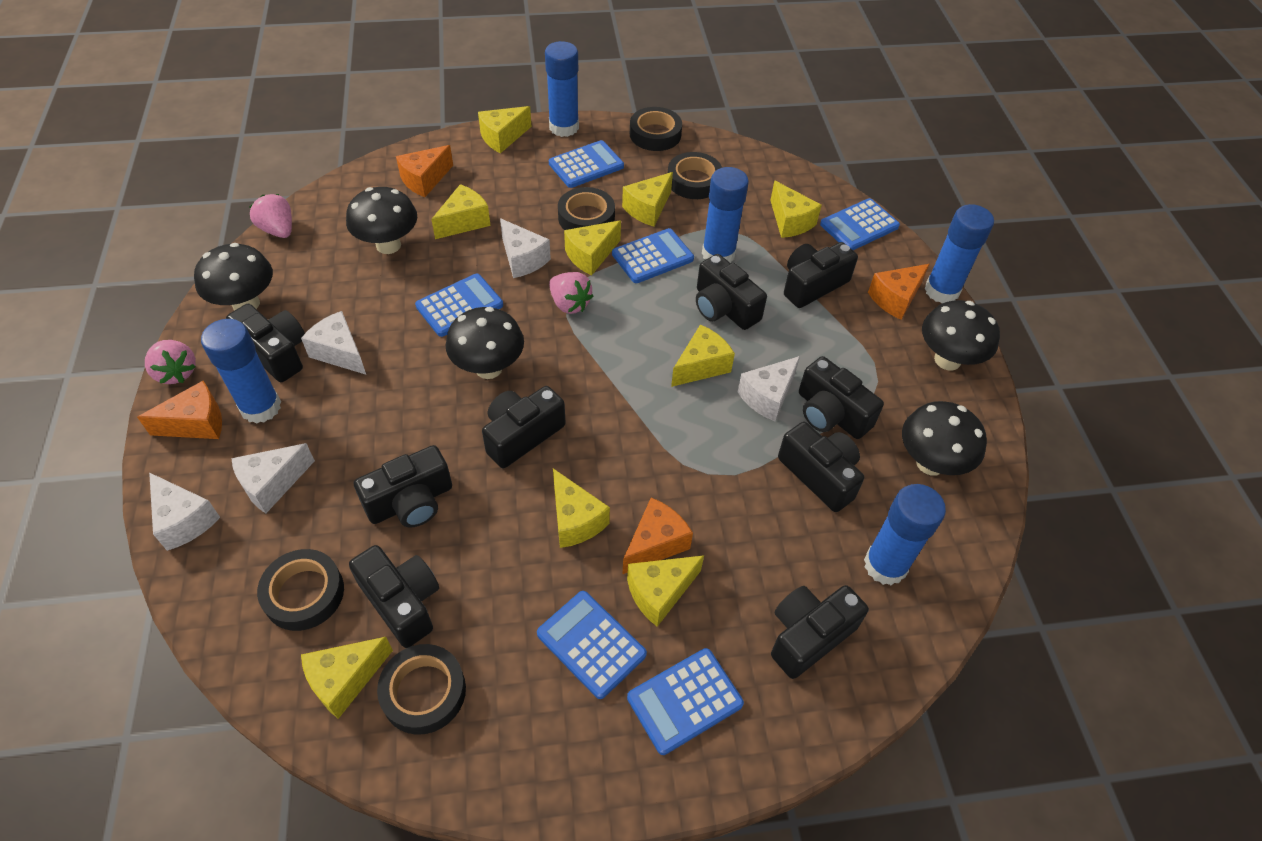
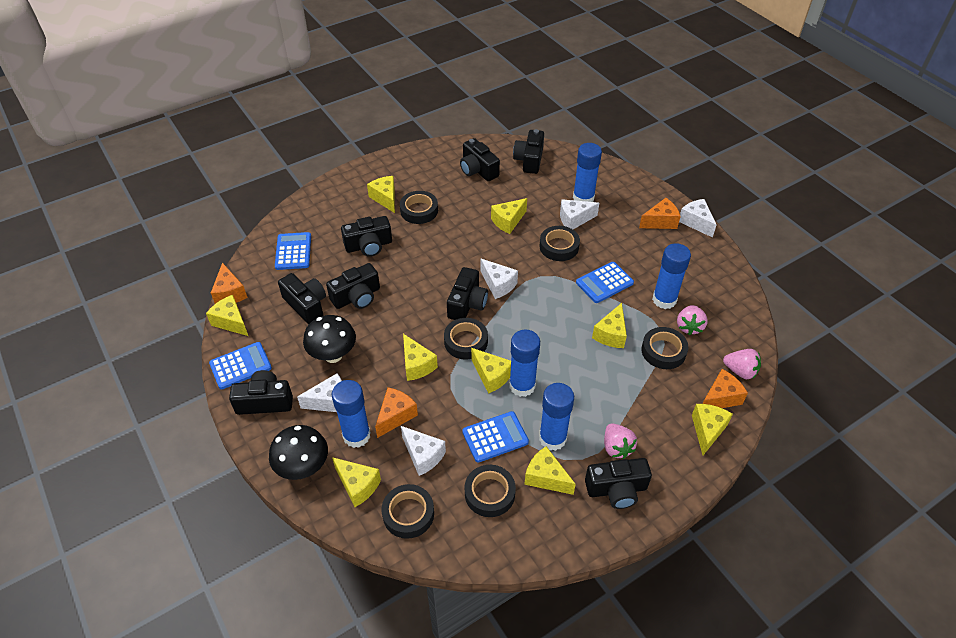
black camera: [226,304,305,382] [349,545,439,648] [354,445,452,528] [482,386,566,468] [696,254,767,330] [771,585,869,679] [778,422,864,512] [784,242,858,308] [799,356,884,439] = 9 -> [229,370,293,415] [278,273,326,324] [326,263,380,309] [341,216,392,257] [447,267,488,320] [460,138,500,181] [513,129,544,174] [585,458,652,509] = 8
black mushroom: [194,243,273,310] [346,187,417,254] [446,307,524,379] [902,401,987,476] [922,300,1000,370] = 5 -> [269,425,328,480] [303,315,356,363] = 2
black tape: [257,549,344,631] [377,644,466,735] [558,187,615,230] [630,107,682,151] [668,152,722,199] = 5 -> [382,484,434,539] [400,191,438,224] [444,318,488,360] [465,465,516,517] [539,226,580,261] [641,327,688,369] = 6
blue calculator: [415,274,503,337] [537,591,647,699] [549,140,624,188] [612,228,694,283] [627,648,744,755] [820,198,900,250] = 6 -> [209,342,272,389] [275,232,311,270] [462,411,529,463] [576,262,634,303] = 4

